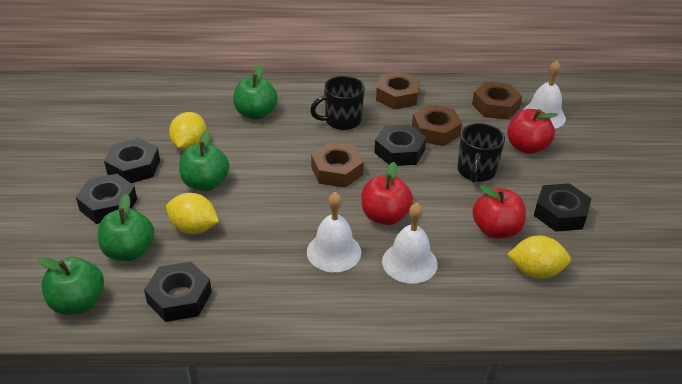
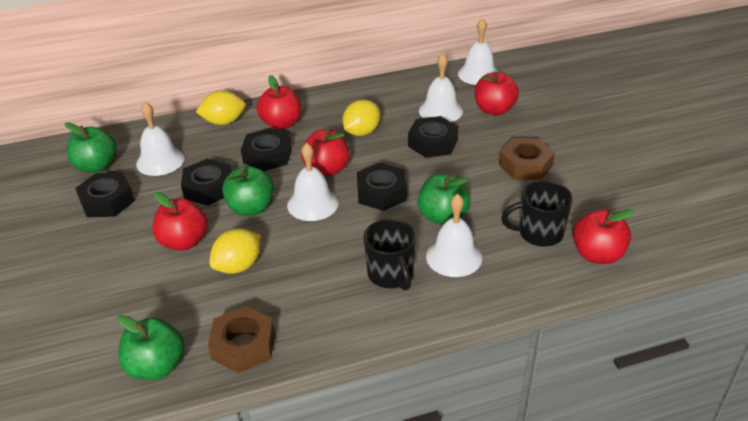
brown nut: [311,142,364,188] [376,71,420,110] [412,104,462,146] [472,82,522,119] = 4 -> [208,306,275,373] [499,138,555,180] = 2
red apple: [361,162,413,225] [472,186,526,239] [507,109,558,154] = 3 -> [152,192,208,251] [257,75,301,130] [301,129,349,177] [475,72,519,115] [573,209,634,264] = 5
white bell: [307,192,361,272] [382,203,438,284] [522,61,566,129] = 3 -> [136,102,185,176] [287,143,339,221] [419,53,463,122] [426,194,482,277] [458,18,498,85] = 5

